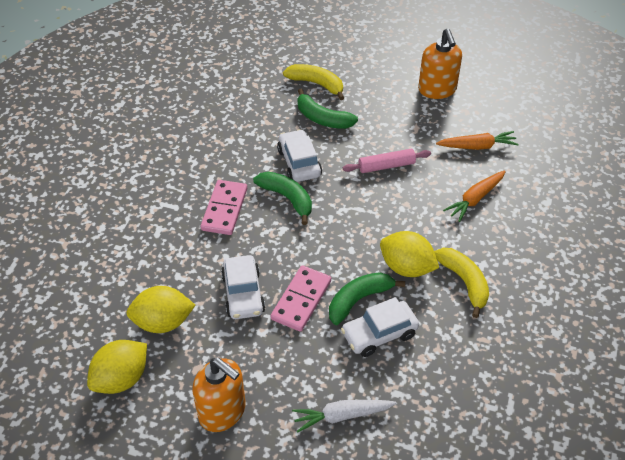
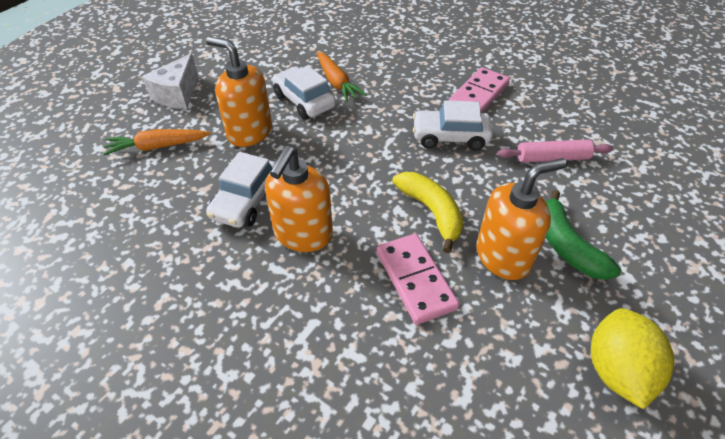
green banana: [253,172,312,225] [297,88,358,129] [329,272,405,325] = 3 -> [545,190,621,280] = 1
orange soap dispenser: [192,358,245,432] [418,28,462,99] = 2 -> [206,37,272,147] [265,146,333,252] [476,158,567,280] = 3
white carrot: [292,400,397,433] = 1 -> none = 0
white cheese: none = 0 -> [142,53,198,109] = 1
yellow banana: [283,64,344,100] [434,248,489,318] = 2 -> [392,172,463,253] = 1
yellow lemon: [87,340,147,394] [126,286,196,333] [380,231,439,277] = 3 -> [591,308,674,410] = 1

